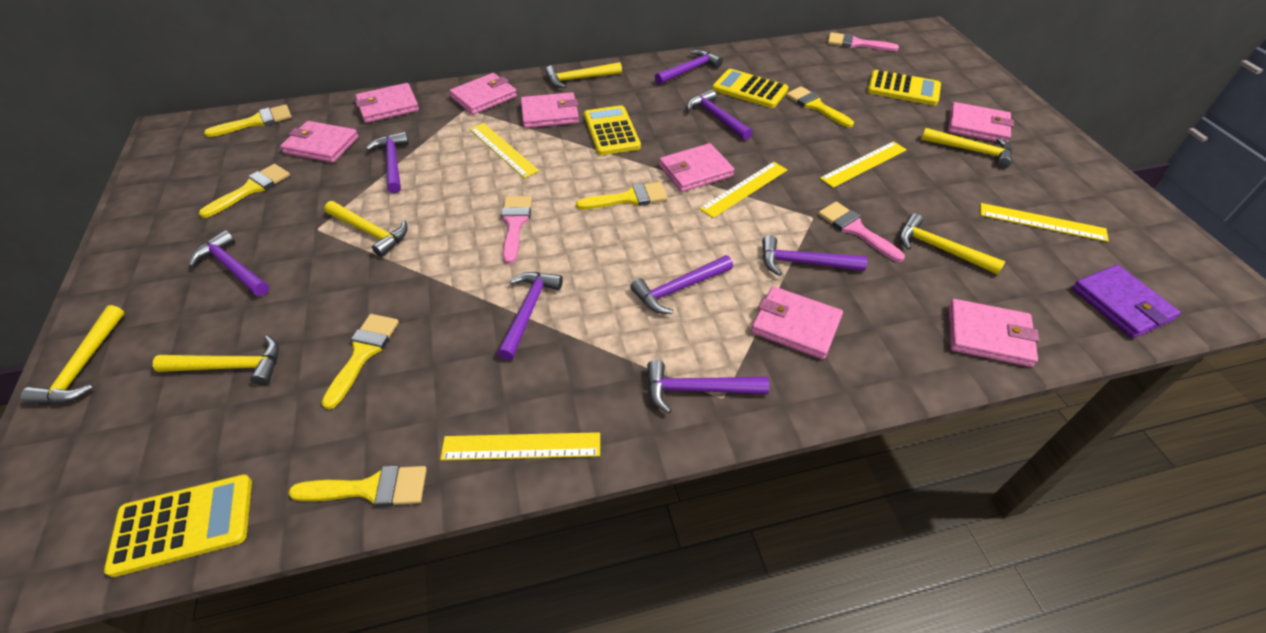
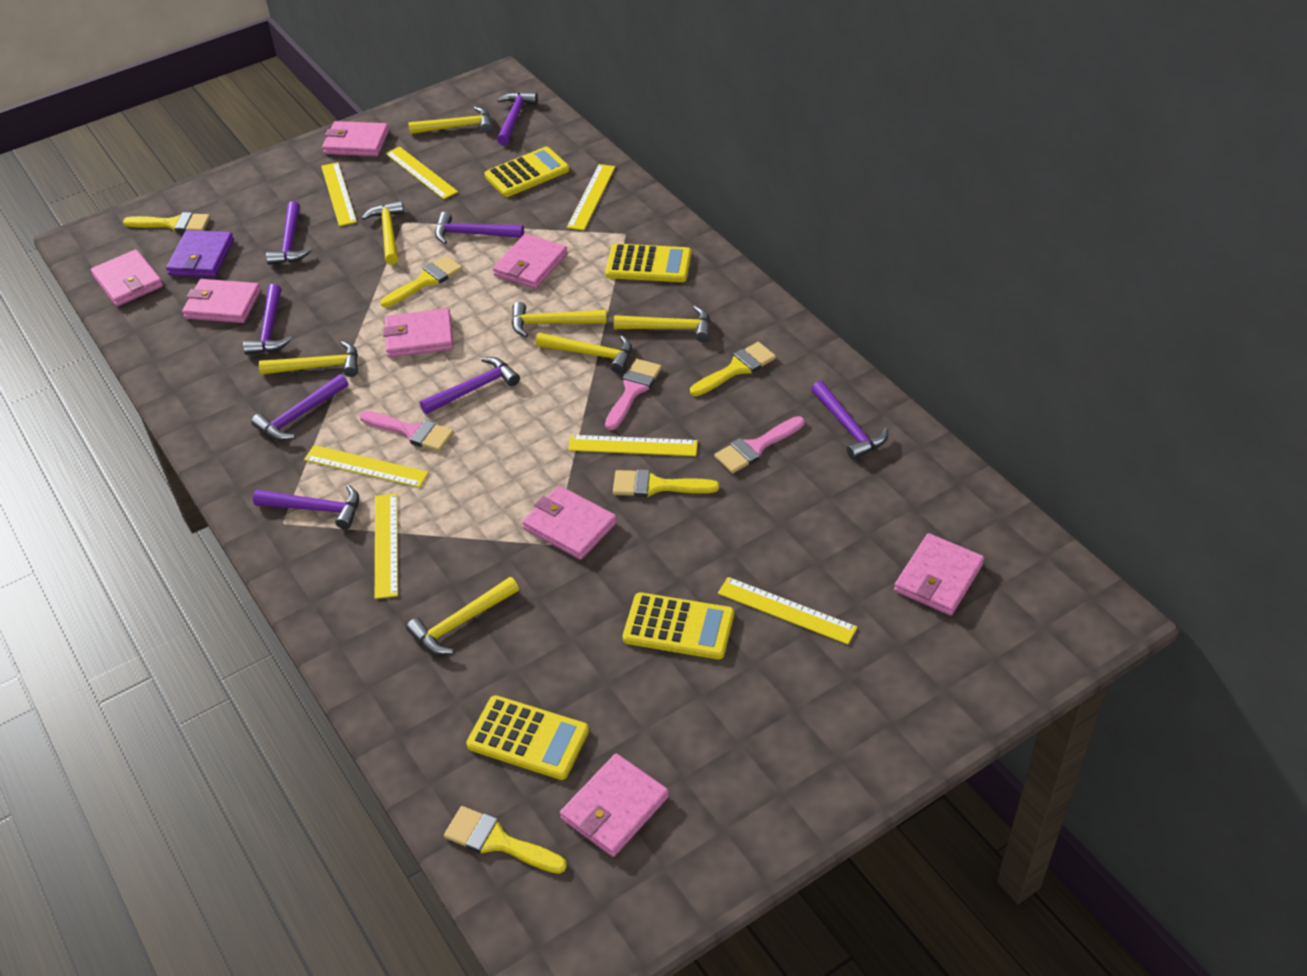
yellow brush: [199,164,290,218] [204,104,292,137] [288,466,427,507] [321,314,399,410] [576,182,668,210] [786,86,854,128] = 6 -> [123,212,210,233] [380,256,462,307] [444,806,567,874] [613,469,719,497] [690,342,776,396] = 5
yellow hammer: [21,305,125,404] [153,336,279,386] [324,201,408,257] [545,62,622,88] [899,213,1005,275] [921,128,1012,168] = 6 -> [259,341,358,377] [362,201,404,265] [406,577,519,655] [408,106,492,134] [512,302,607,337] [536,333,632,374] [614,305,710,342] = 7
yellow ruler: [440,432,600,460] [469,123,539,178] [699,162,787,218] [820,141,907,188] [980,203,1109,242] = 5 -> [304,445,429,488] [321,162,357,226] [375,493,398,599] [386,146,458,199] [567,164,615,230] [568,435,698,456] [718,577,857,645] = 7

